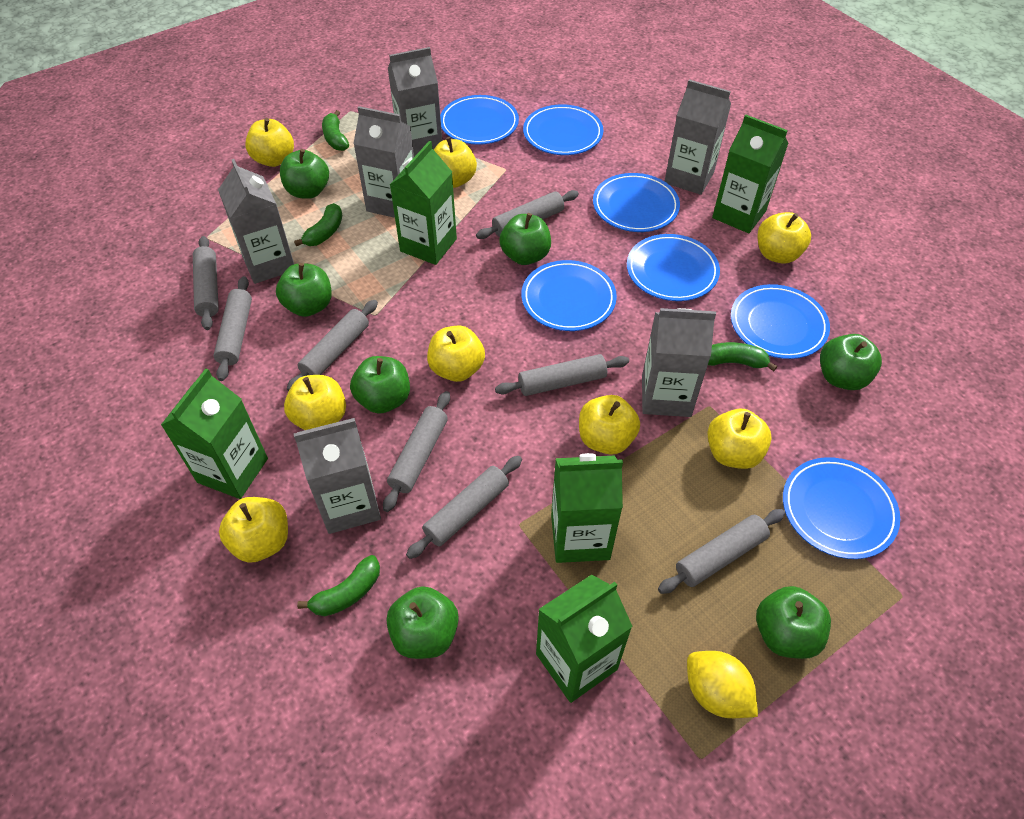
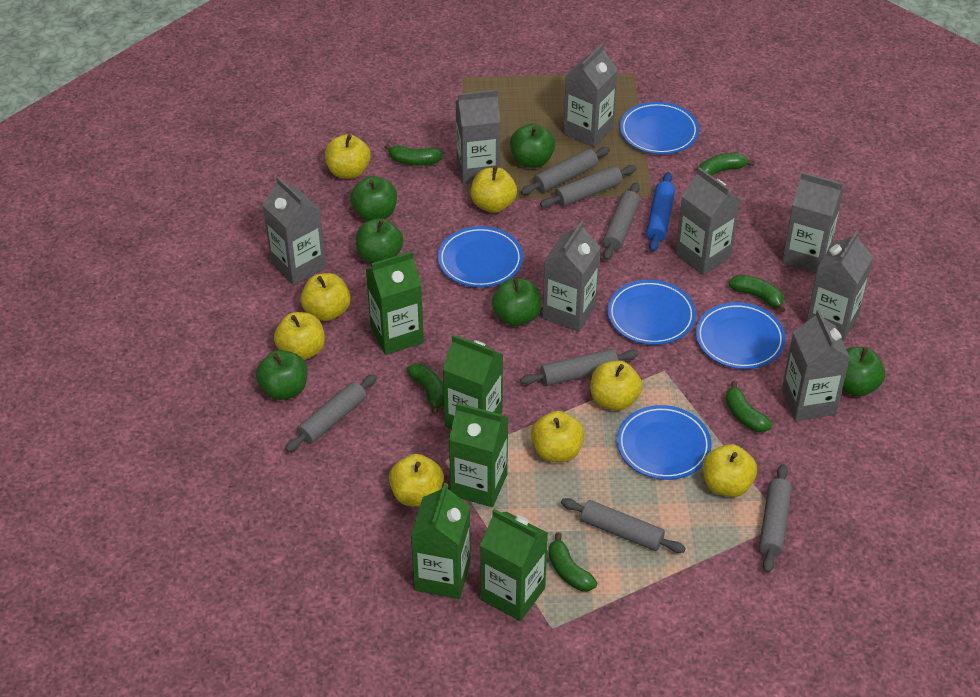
blue plate: [440,95,519,145] [521,260,617,331] [523,104,603,155] [593,173,680,232] [627,234,720,301] [731,284,830,359] [783,457,900,559] = 7 -> [438,226,523,288] [607,280,696,345] [617,405,712,480] [620,102,699,155] [696,302,786,369] = 5
blue rolling pin: none = 0 -> [646,172,675,252] = 1
green apple: [276,263,332,317] [280,149,329,199] [350,356,410,414] [386,586,459,659] [499,213,551,265] [756,586,831,659] [820,334,882,390] = 7 -> [256,350,307,400] [350,176,397,221] [356,218,404,263] [492,278,541,326] [510,123,555,168] [842,347,885,397] = 6
green banana: [294,203,342,246] [297,555,380,616] [322,110,349,151] [708,342,777,371] = 4 -> [385,144,443,166] [407,363,444,415] [549,533,597,591] [699,153,754,176] [726,381,773,432] [729,275,786,312] = 6
grey carton: [218,159,294,284] [294,418,381,534] [353,106,414,218] [388,47,442,157] [642,308,716,417] [665,80,731,195] = 6 -> [263,177,326,285] [455,89,501,184] [542,221,601,332] [563,43,618,147] [675,167,740,275] [782,172,844,273] [782,309,850,421] [806,230,873,341] = 8
grey rolling pin: [193,236,219,330] [213,276,252,381] [287,300,378,391] [383,391,450,512] [406,456,522,559] [476,190,579,239] [495,354,629,396] [658,509,785,594] = 8 -> [285,374,377,452] [520,349,638,386] [521,147,610,195] [540,165,637,208] [561,498,686,553] [603,182,640,260] [759,464,792,573] = 7
yellow lemon: [687,651,758,718] = 1 -> none = 0

